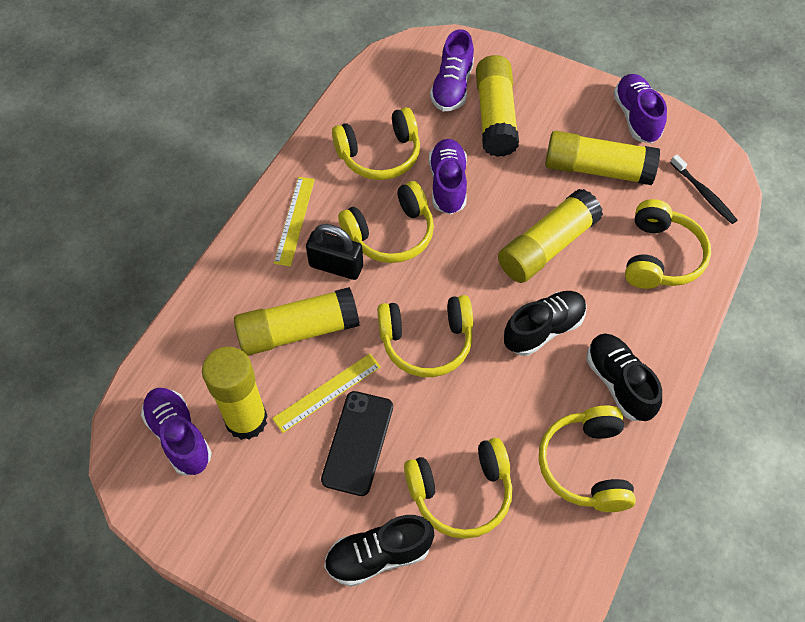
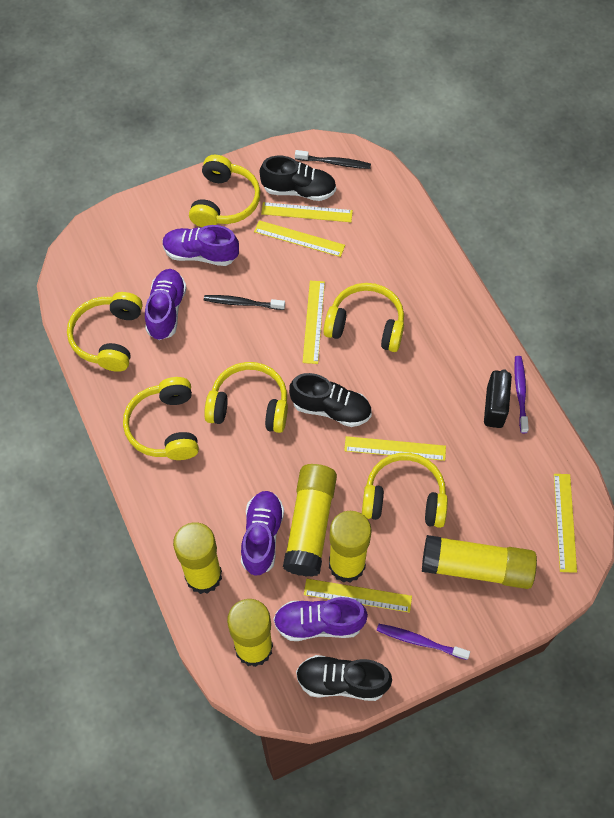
black phone: [321,391,393,496] = 1 -> none = 0
black toothbrush: [670,154,737,224] = 1 -> [204,295,285,310] [295,150,371,169] = 2
purple toothbrush: none = 0 -> [377,624,470,660] [514,356,529,433] = 2
yellow ruler: [272,354,381,433] [274,177,315,266] = 2 -> [254,220,345,257] [261,202,353,222] [303,281,325,364] [304,579,412,613] [344,436,446,461] [554,474,577,573] = 6

